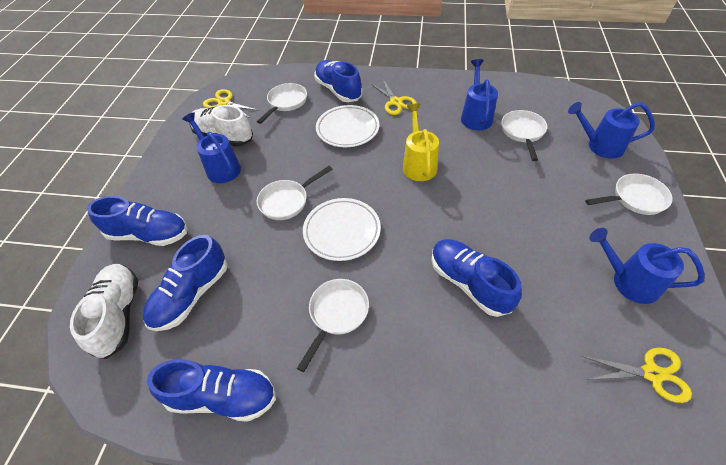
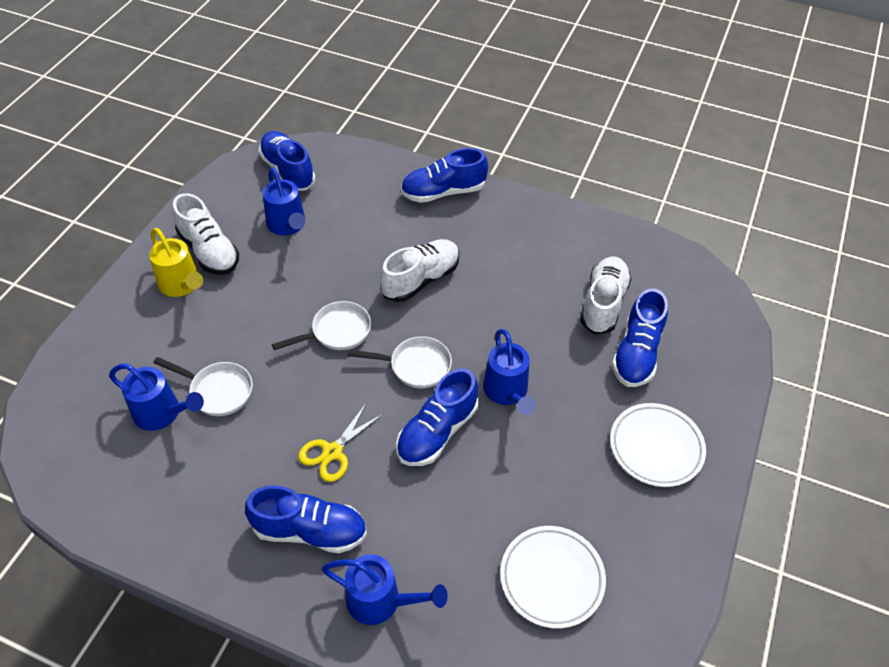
white pan: [257,83,307,124] [257,166,332,220] [297,279,369,372] [501,110,548,161] [585,174,672,215] = 5 -> [153,357,253,416] [272,301,371,350] [347,336,452,388] = 3
white shoe: [70,264,138,359] [190,105,253,147] = 2 -> [173,193,239,275] [380,239,459,302] [580,257,631,334] = 3
yellow scissors: [203,89,258,117] [370,78,417,115] [582,348,692,403] = 3 -> [298,402,384,482] = 1

